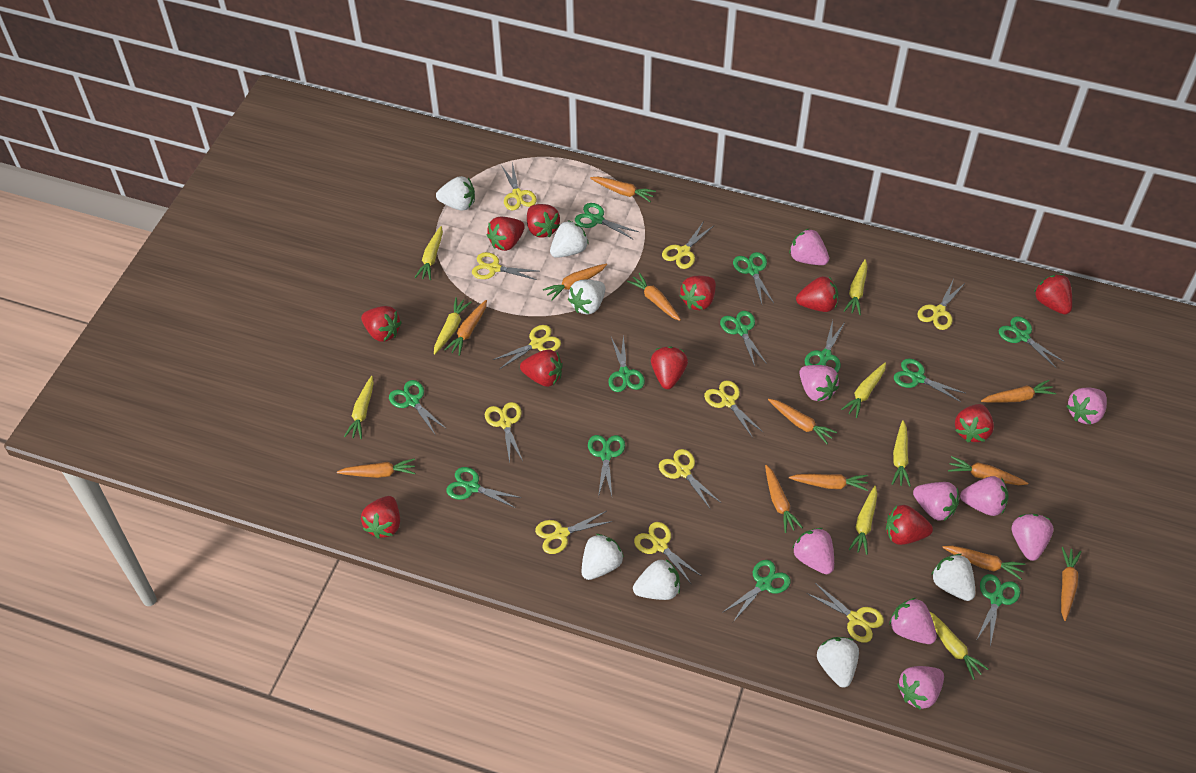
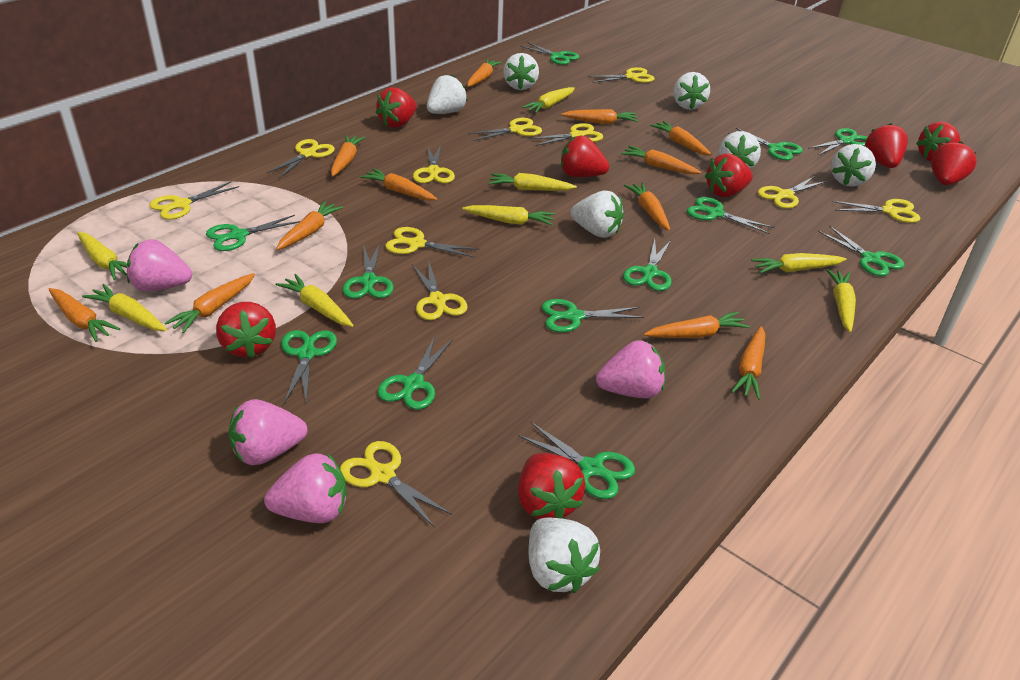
pink strawberry: [789,229,829,265] [793,528,834,574] [799,365,839,401] [889,598,937,644] [897,666,944,710] [913,482,959,521] [960,476,1008,516] [1012,514,1053,561] [1067,388,1107,425] = 9 -> [127,239,192,291] [228,399,307,465] [264,453,347,523] [596,340,665,398] = 4
red strawberry: [361,306,402,342] [361,496,400,539] [487,217,525,251] [520,349,563,387] [527,204,560,238] [651,346,688,389] [680,276,716,310] [796,276,838,312] [886,505,933,545] [955,404,994,442] [1034,274,1072,314] = 11 -> [216,302,276,358] [376,87,417,128] [518,453,586,519] [561,136,609,177] [705,154,753,197] [865,123,908,168] [916,122,961,161] [931,141,977,185] = 8

